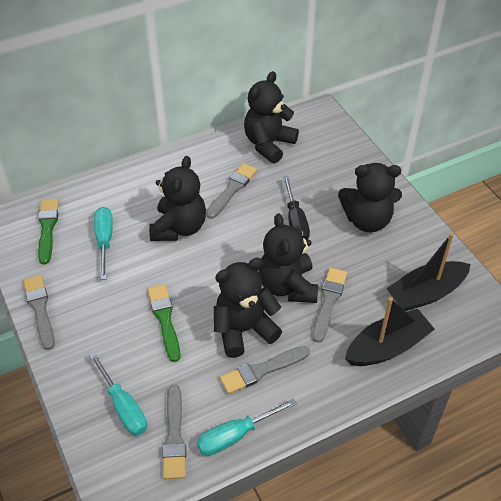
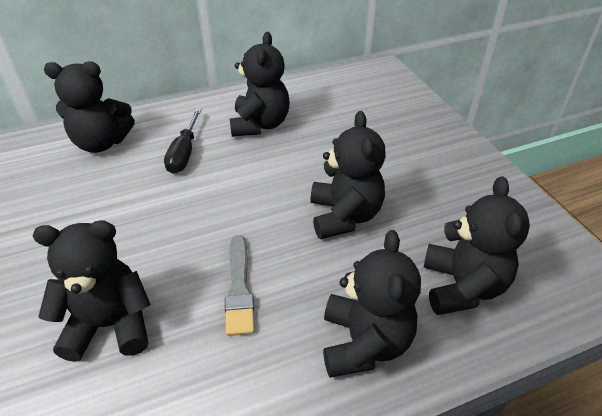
black boat: [345,297,435,366] [386,233,470,311] = 2 -> none = 0
black teddy bear: [149,156,206,241] [214,258,282,358] [244,71,299,164] [259,213,318,303] [338,163,402,232] = 5 -> [33,220,151,362] [44,61,135,153] [230,32,290,137] [310,111,386,239] [323,230,421,378] [424,176,530,315] = 6
green brush: [38,199,59,265] [148,284,181,362] = 2 -> none = 0
grey brush: [23,275,55,350] [162,385,186,479] [206,163,257,219] [220,346,310,394] [312,268,347,343] = 5 -> [225,235,254,336] = 1
turquoise screwdriver: [89,352,147,436] [94,207,113,280] [197,398,297,456] = 3 -> none = 0

